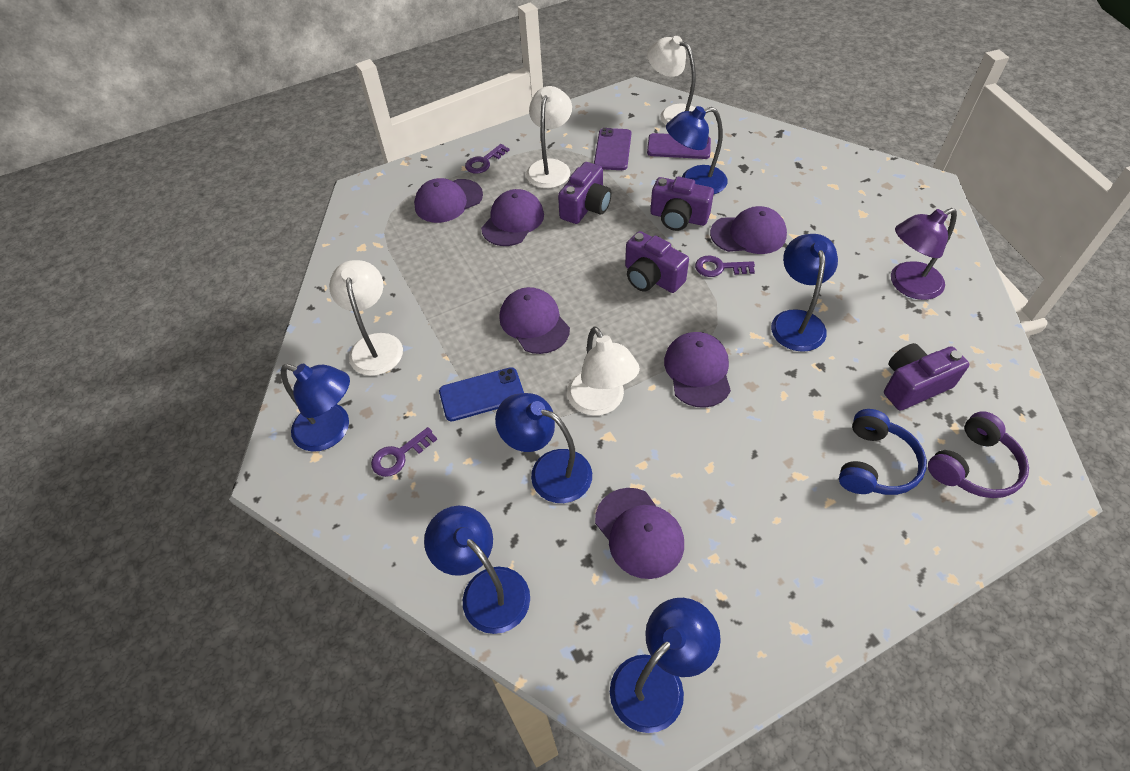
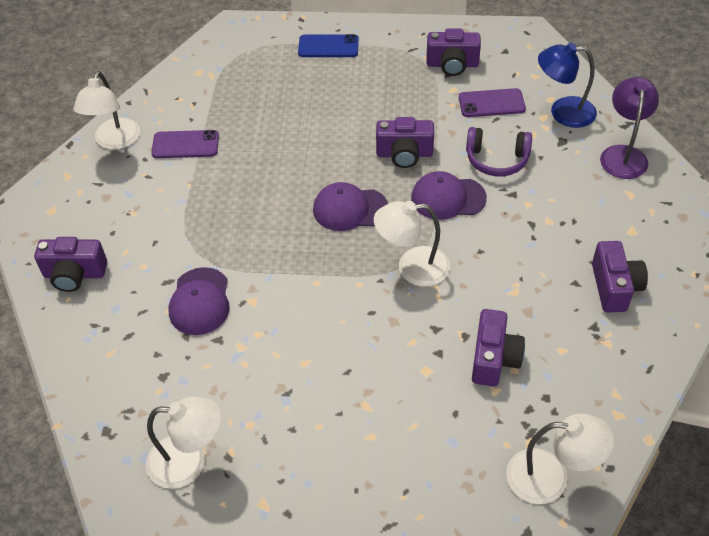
blue headphones: [839,409,927,495] = 1 -> none = 0
blue lamp: [281,364,350,452] [424,506,530,634] [495,393,592,503] [610,598,721,733] [666,106,728,194] [771,234,838,352] = 6 -> [538,43,597,128] = 1
purple camera: [558,162,612,224] [625,231,689,293] [650,177,714,231] [884,343,969,411] = 4 -> [34,237,107,292] [376,117,434,168] [426,28,481,76] [472,309,525,387] [592,241,648,312] = 5
purple cap: [414,178,483,223] [481,189,544,246] [500,287,570,354] [595,488,684,579] [664,332,731,408] [710,206,787,254] = 6 -> [169,267,230,335] [313,182,388,231] [411,171,487,220] = 3
purple key: [371,427,437,477] [465,144,509,174] [695,256,755,277] = 3 -> none = 0

